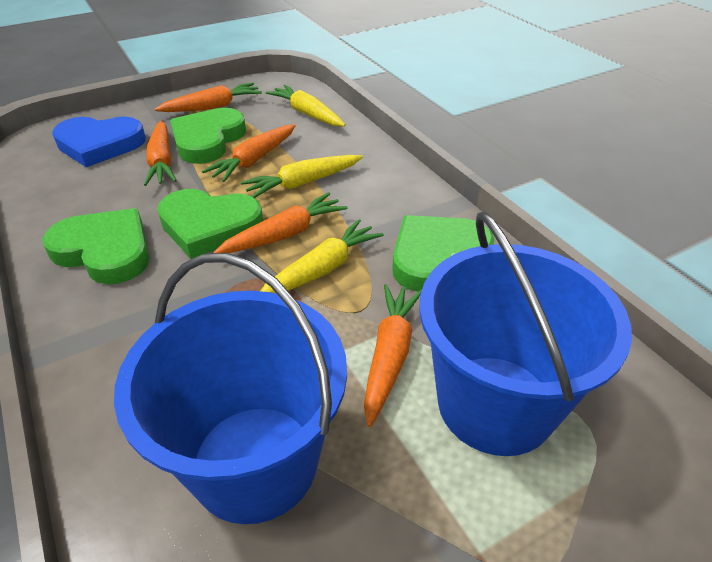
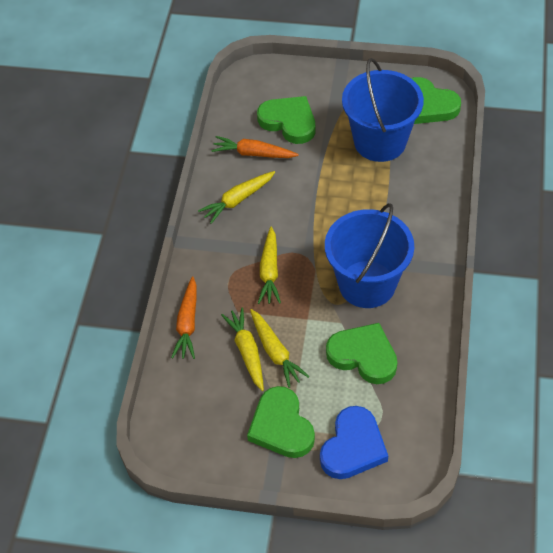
orange carrot: [144,121,177,186] [154,83,262,112] [202,124,296,182] [213,192,348,253] [364,284,422,427] = 5 -> [171,276,197,359] [211,136,299,158] = 2
yellow carrot: [241,155,363,198] [260,219,384,293] [266,85,346,126] = 3 -> [198,171,275,224] [221,307,264,391] [250,309,309,388] [258,226,281,304] = 4

